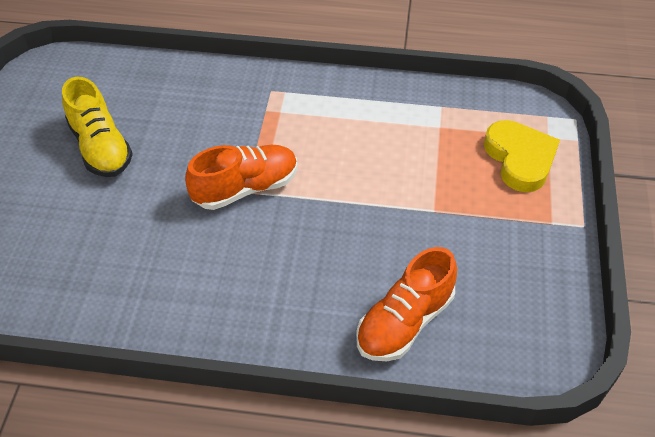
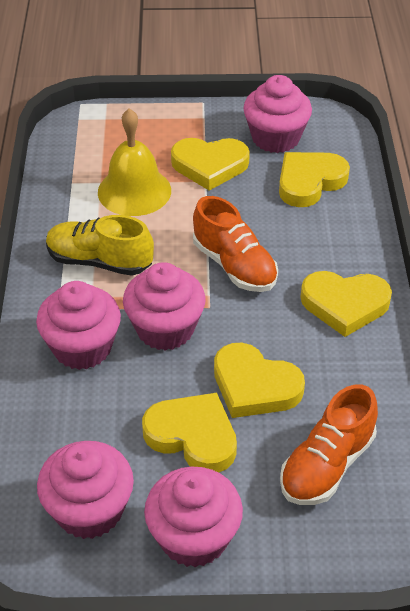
pink cupcake: none = 0 -> [36,281,121,370] [37,441,134,539] [123,262,205,351] [144,467,243,567] [243,75,312,153] = 5
yellow bell: none = 0 -> [98,108,171,216] = 1
yellow heart: [484,120,560,192] = 1 -> [142,393,237,473] [171,138,250,191] [214,343,305,418] [279,152,350,207] [300,271,392,337] = 5

